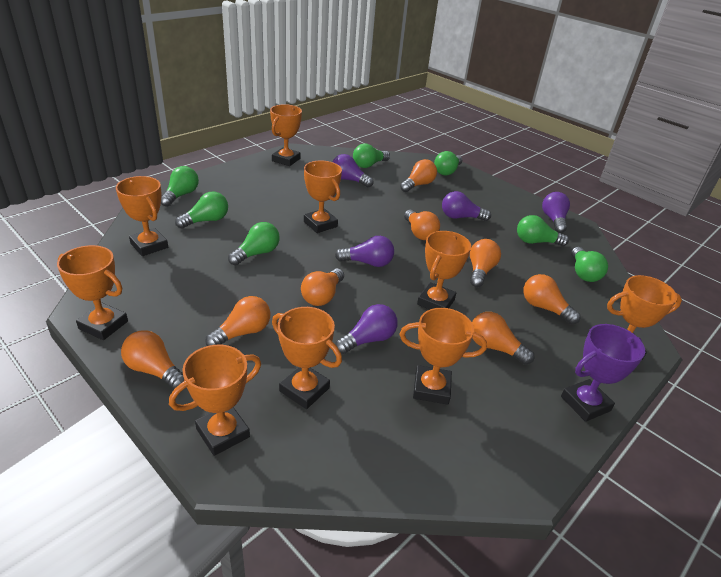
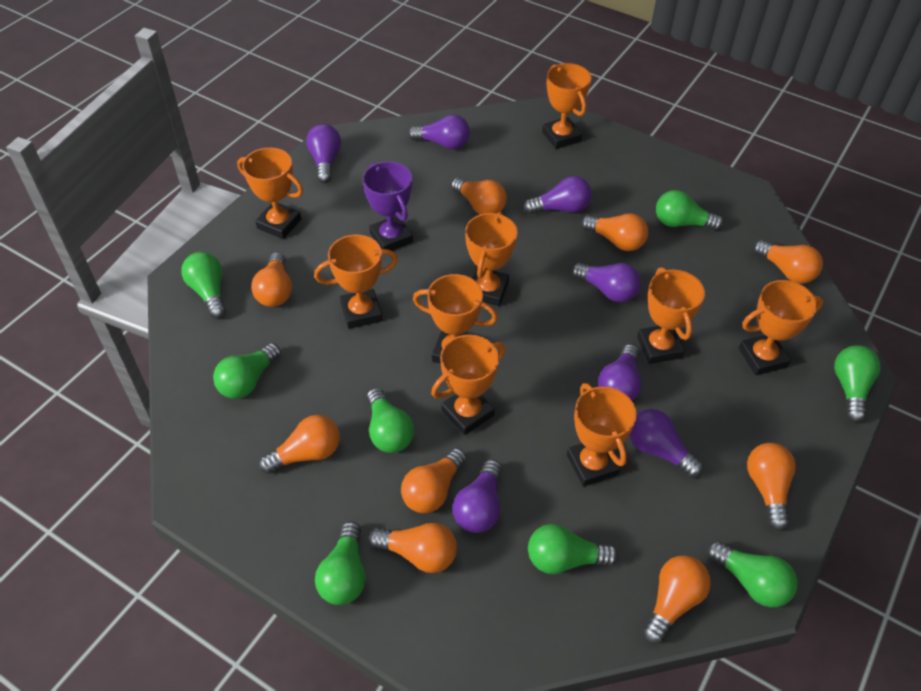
green light bulb: [161,166,199,207] [175,191,228,229] [228,222,280,266] [353,144,390,168] [434,151,462,175] [517,215,569,246] [571,247,608,282] = 7 -> [181,252,226,318] [213,343,281,399] [315,521,366,605] [367,388,414,453] [528,524,618,574] [656,190,723,231] [707,540,798,608] [834,345,880,422] = 8
orange light bulb: [121,330,184,389] [205,296,270,346] [301,268,344,306] [400,159,437,192] [404,210,440,240] [470,239,501,287] [472,312,535,365] [523,274,580,324] = 8 -> [251,252,292,307] [259,415,340,474] [369,523,457,573] [401,448,467,513] [451,177,507,214] [581,213,648,251] [643,555,711,644] [747,443,796,531] [753,240,823,284] = 9
purple light bulb: [333,154,374,187] [335,236,394,267] [335,304,398,354] [442,191,491,221] [542,192,570,233] = 5 -> [306,124,341,183] [408,114,470,149] [453,459,502,533] [524,176,592,214] [572,262,641,302] [598,344,642,401] [630,409,703,478] = 7

